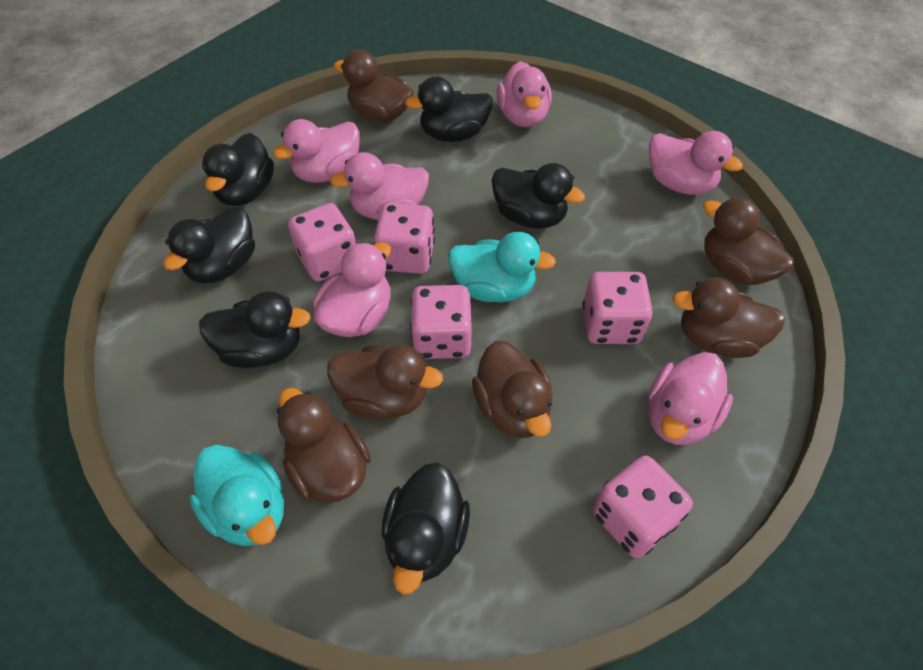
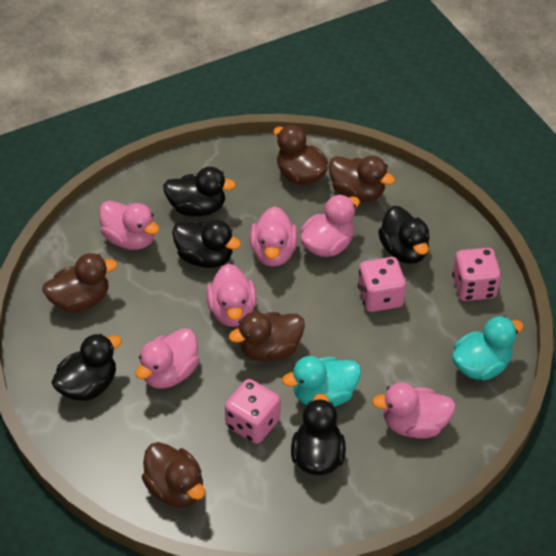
black duck: [163,206,255,283] [199,291,311,368] [202,133,274,206] [382,463,470,595] [405,76,493,142] [492,163,585,229] = 6 -> [51,333,122,401] [163,167,236,217] [172,220,241,268] [291,393,346,475] [378,206,430,264] = 5
brown duck: [277,388,371,503] [327,344,443,419] [333,50,414,122] [472,341,553,438] [672,278,785,358] [703,197,794,285] = 6 -> [42,253,118,312] [142,442,205,508] [229,312,305,362] [273,125,328,186] [329,156,395,202] = 5
pink dice: [288,203,357,281] [374,203,435,274] [410,285,472,359] [582,272,653,344] [593,456,693,558] = 5 -> [225,379,280,444] [358,257,406,312] [452,248,501,301] = 3

